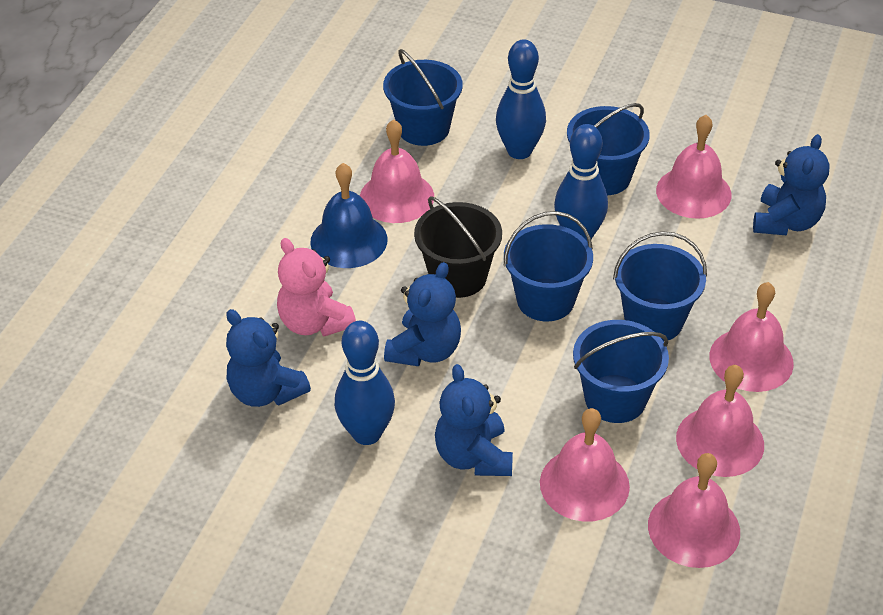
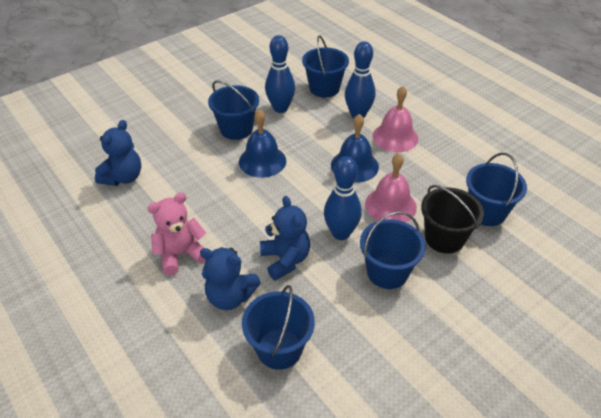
blue bell: [310,163,387,268] = 1 -> [239,109,286,178] [331,114,379,183] = 2
blue teddy bear: [226,309,311,407] [384,262,461,366] [435,364,513,476] [753,134,829,235] = 4 -> [95,120,141,186] [200,247,261,310] [260,196,310,281] = 3
pink bell: [360,119,434,223] [540,408,630,522] [648,453,740,568] [656,115,731,219] [676,365,764,477] [709,282,794,392] = 6 -> [365,154,417,222] [372,86,418,152] = 2

